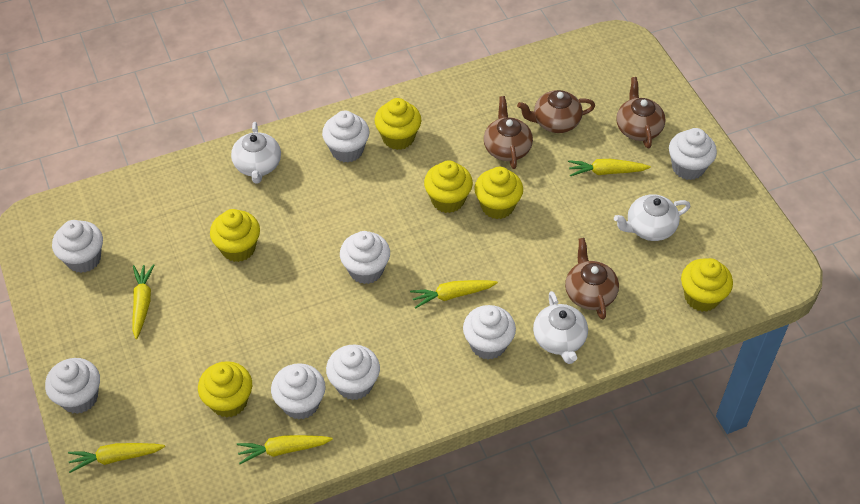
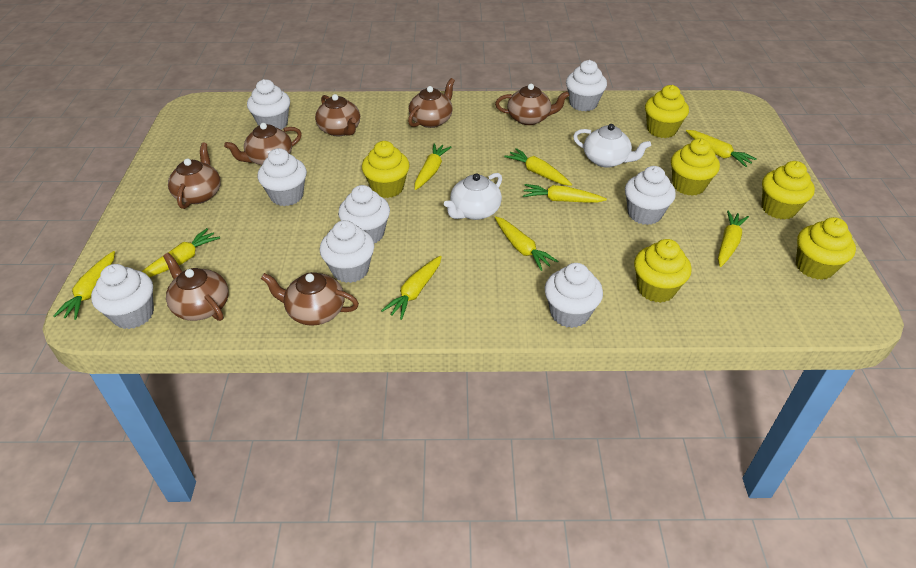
brown teapot: [484,96,533,169] [517,90,595,133] [565,238,619,320] [616,77,666,148] = 4 -> [163,253,229,321] [168,143,221,209] [224,123,302,165] [261,272,359,326] [315,94,360,136] [408,78,455,128] [495,84,570,125] = 7
white teapot: [231,122,281,184] [533,291,588,364] [614,194,690,241] = 3 -> [444,173,502,220] [573,124,651,168] = 2
yellow carrot: [68,443,165,473] [132,264,154,339] [237,435,333,464] [410,280,498,308] [568,159,651,176] = 5 -> [53,251,115,320] [142,228,220,277] [381,256,442,320] [415,143,451,190] [495,216,558,271] [504,148,572,186] [523,184,607,203] [686,130,756,167] [718,210,749,267] = 9

